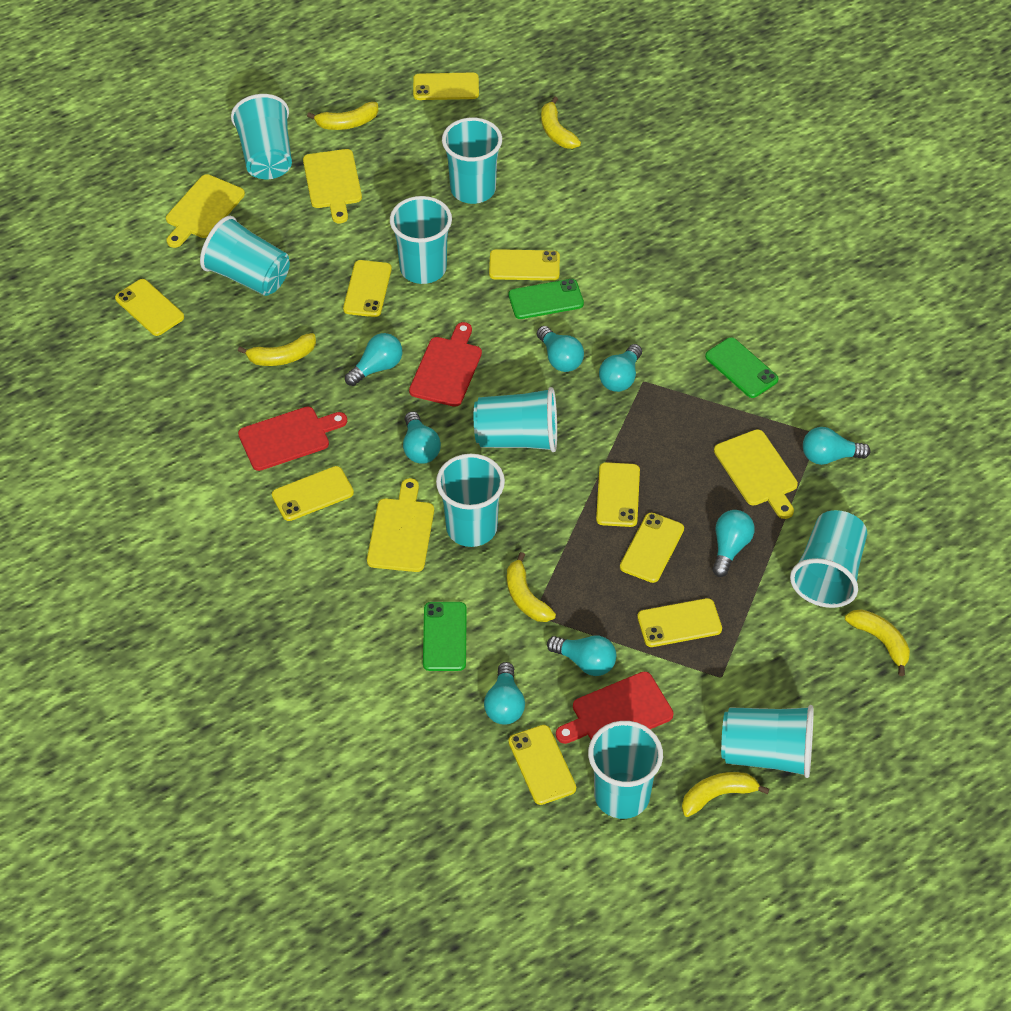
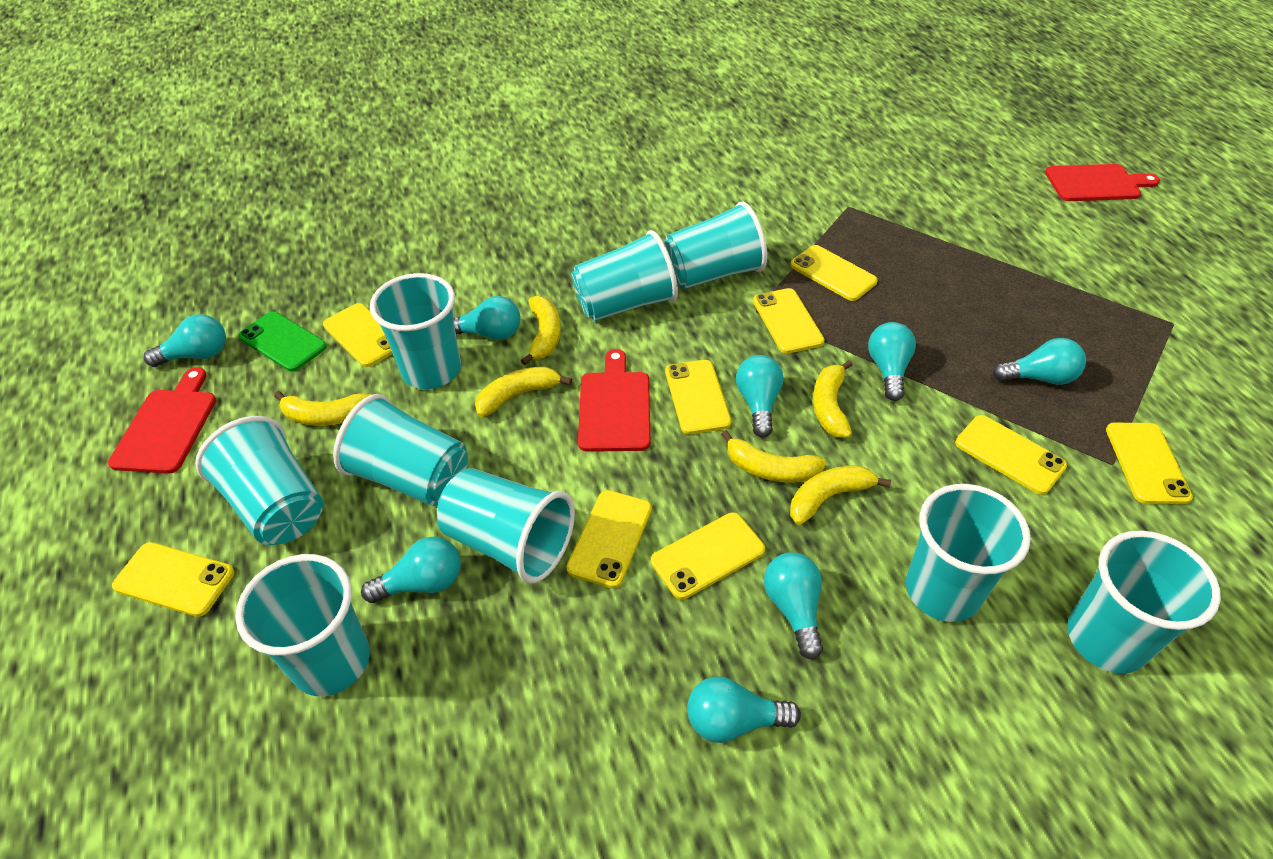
green phone: [423,602,467,671] [509,279,584,319] [705,337,779,398] = 3 -> [239,312,327,372] = 1
yellow cutting board: [166,174,245,248] [303,149,362,223] [367,478,434,572] [714,429,798,519] = 4 -> none = 0

